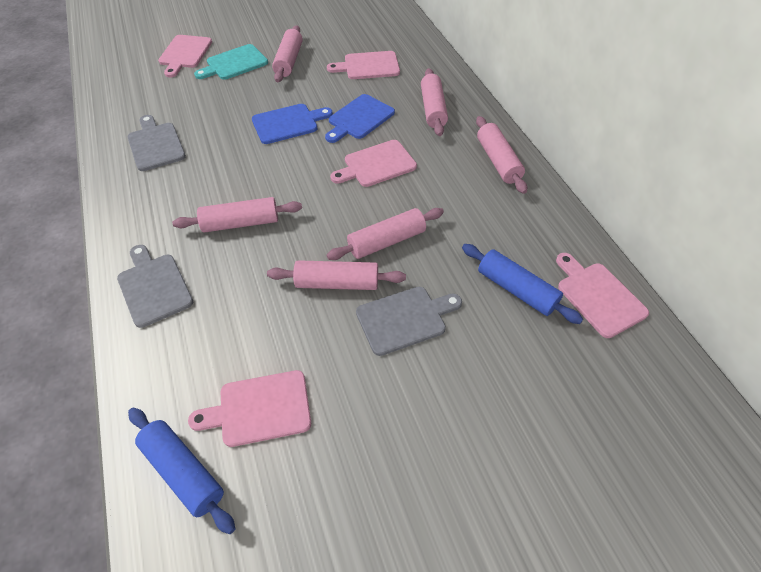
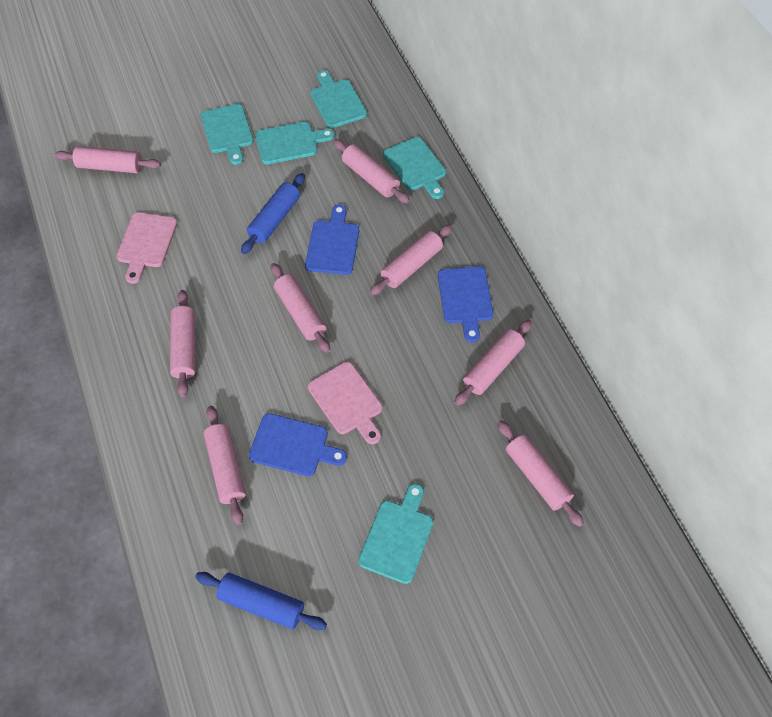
blue cutting board: [252,104,333,144] [325,94,395,143] = 2 -> [249,413,347,476] [305,204,359,275] [438,266,493,343] = 3
grey cutting board: [117,245,193,328] [128,115,186,171] [356,287,462,356] = 3 -> none = 0
pink cutting board: [158,35,212,77] [188,370,311,447] [327,51,400,79] [330,140,417,187] [556,253,649,338] = 5 -> [116,212,177,284] [308,362,382,444] = 2
pink rolling pin: [172,197,302,233] [267,260,406,290] [272,25,303,82] [327,208,444,260] [421,68,448,136] [476,116,527,194] = 6 -> [54,146,161,173] [170,290,195,397] [204,406,246,525] [271,263,330,353] [333,139,410,204] [370,224,453,296] [454,320,532,406] [497,420,584,527] = 8
turquoise cutting board: [194,44,268,80] = 1 -> [201,104,254,165] [255,122,335,164] [310,70,367,128] [358,484,433,584] [383,137,446,199] = 5

